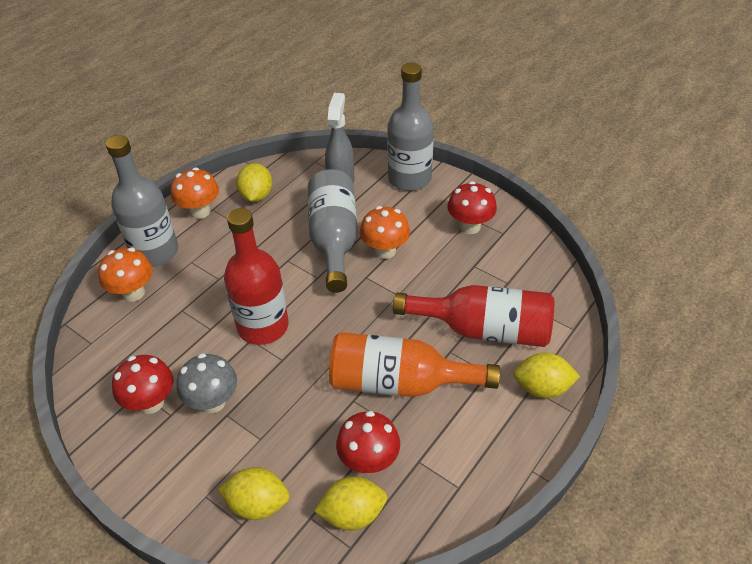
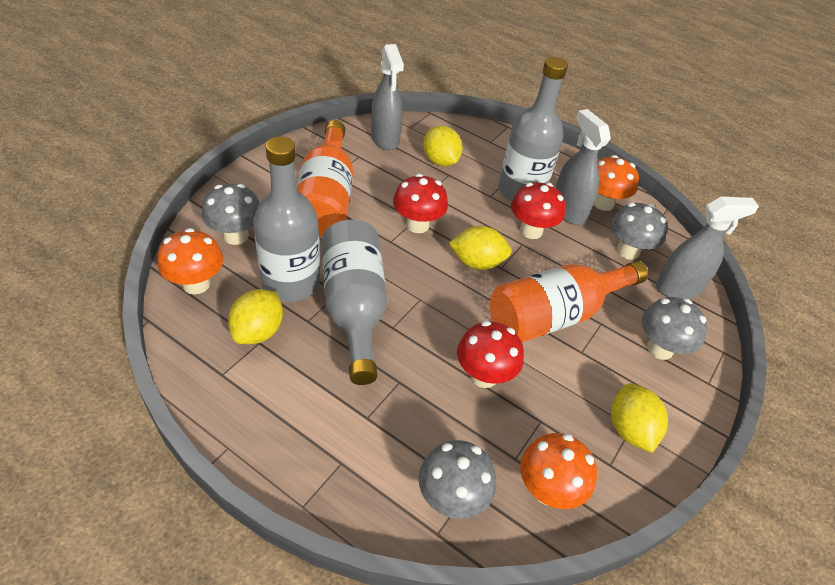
grey mushroom: [177,353,237,413] = 1 -> [202,184,260,245] [419,440,496,519] [611,203,668,260] [642,297,707,360] = 4
grey spray bottle: [325,93,354,184] = 1 -> [371,44,404,150] [555,109,611,225] [656,197,759,299] = 3
orange bottle: [329,332,500,397] = 1 -> [296,120,353,237] [490,261,648,342] = 2
red bottle: [224,208,288,345] [393,285,554,347] = 2 -> none = 0

